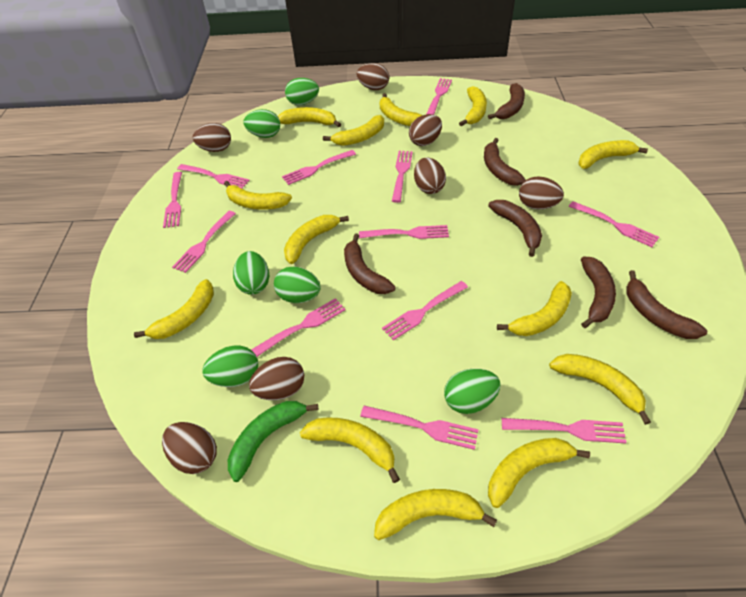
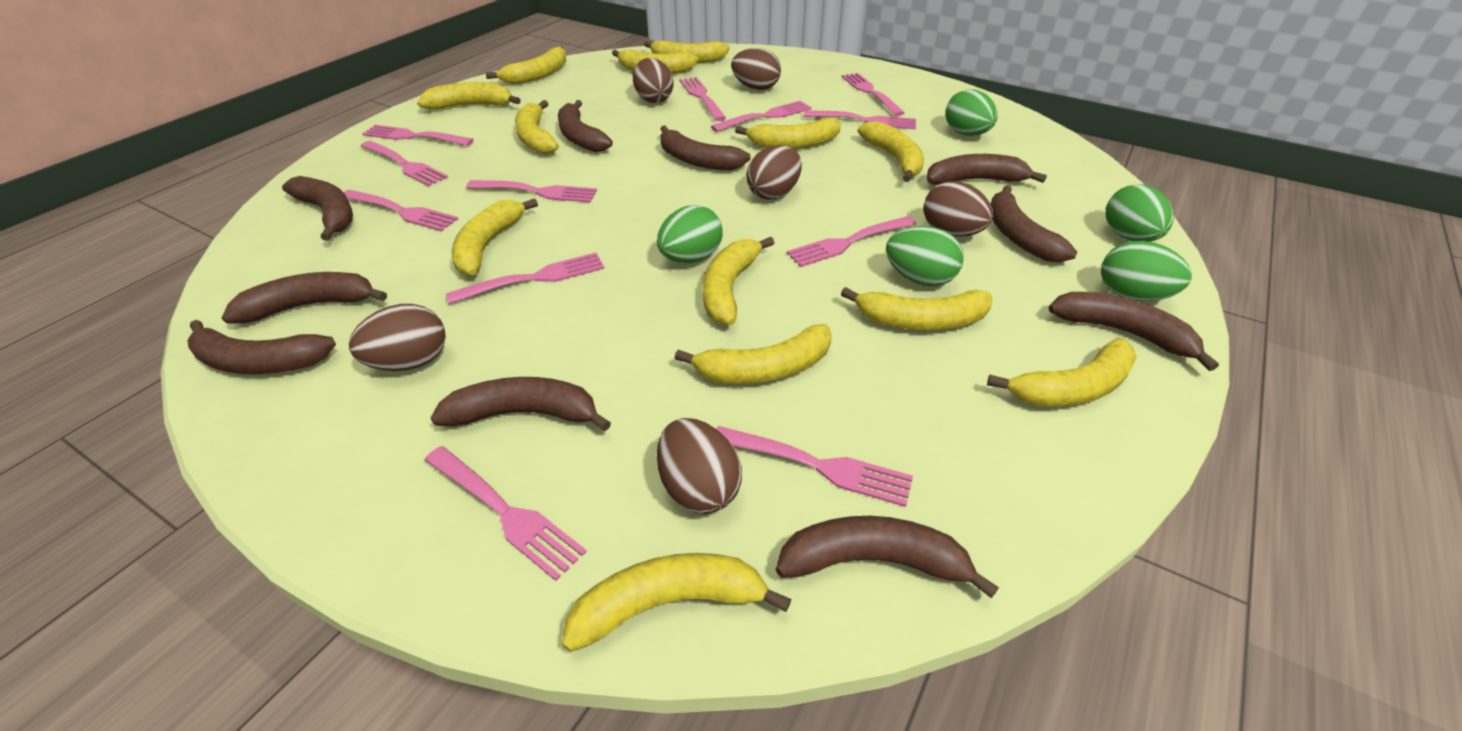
brown banana: [344,233,396,294] [484,138,526,186] [488,83,525,119] [488,200,542,257] [581,256,616,328] [626,270,707,339] = 6 -> [187,320,336,374] [222,272,387,324] [282,176,353,241] [431,377,611,431] [558,100,613,152] [660,125,751,170] [776,516,999,598] [927,154,1047,185] [991,185,1077,262] [1049,292,1219,371] = 10
brown egg: [162,422,217,474] [193,123,231,152] [249,357,304,400] [356,63,389,90] [409,114,442,146] [414,158,446,194] [519,176,564,209] = 7 -> [349,304,446,371] [633,58,674,103] [657,418,742,514] [731,48,781,90] [746,145,802,199] [923,181,993,237] = 6
green banana: [228,401,319,482] = 1 -> none = 0
green egg: [202,346,258,387] [233,251,270,295] [244,109,280,138] [274,266,321,303] [285,78,319,105] [444,369,501,414] = 6 -> [657,205,723,263] [886,226,964,286] [945,89,998,136] [1101,241,1192,301] [1106,184,1174,242] = 5

